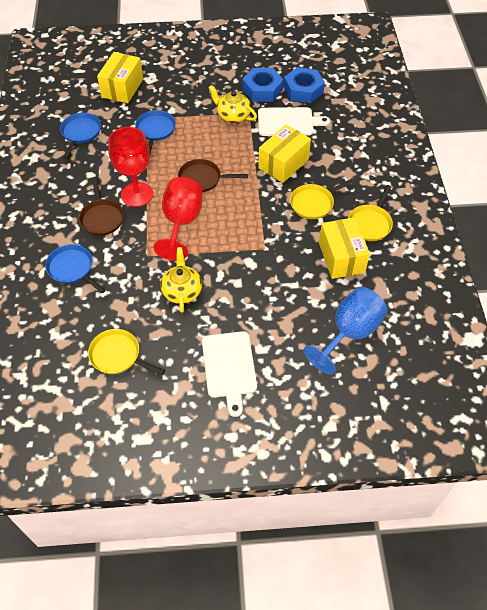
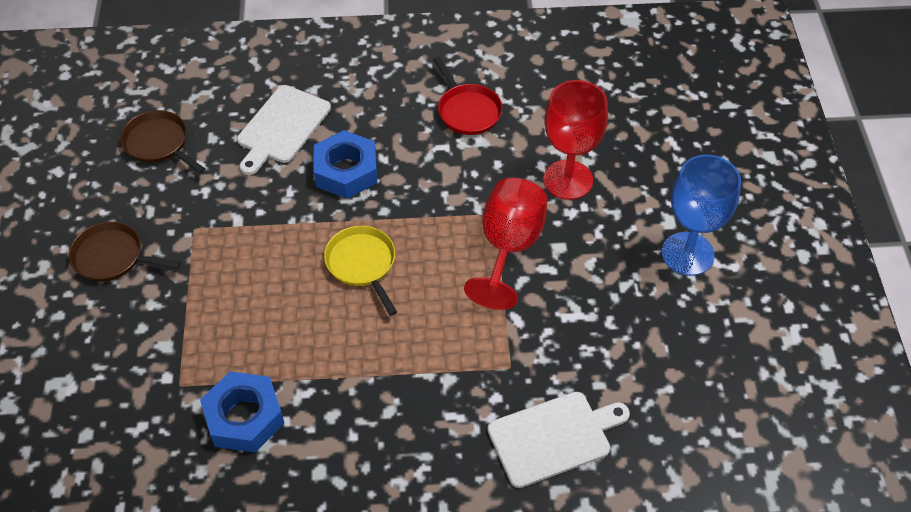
blue pan: [45,244,106,293] [60,113,101,159] [135,110,176,153] = 3 -> none = 0
red pan: none = 0 -> [433,57,503,135] = 1
yellow box: [97,52,143,103] [258,125,311,183] [319,217,370,279] = 3 -> none = 0
yellow pan: [88,329,165,375] [290,178,355,219] [348,185,393,241] = 3 -> [324,226,397,316] = 1
yellow teapot: [161,247,202,313] [209,85,257,123] = 2 -> none = 0

